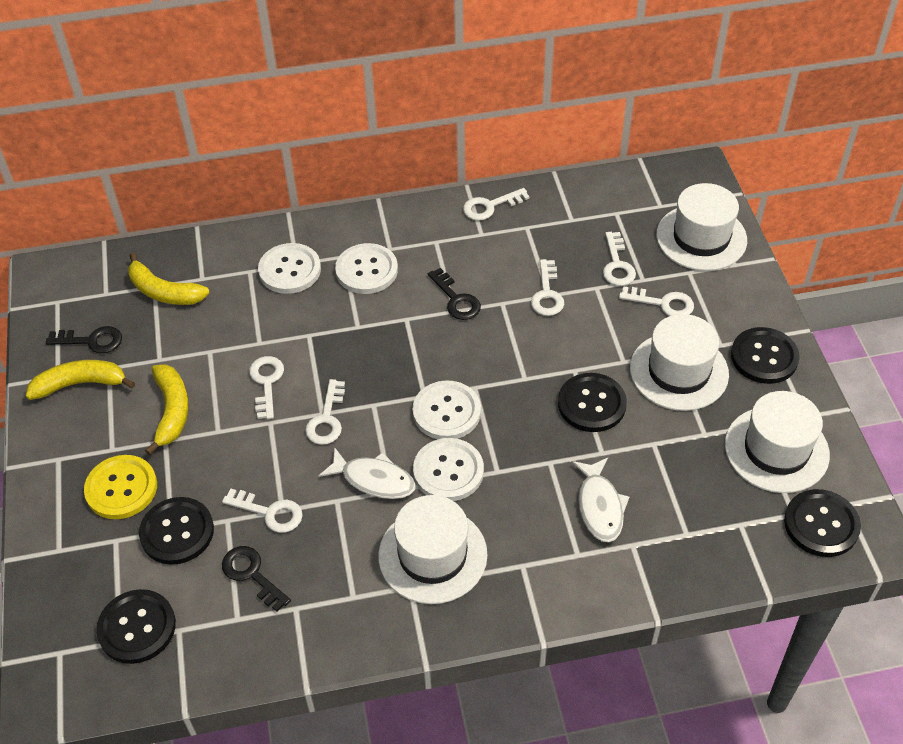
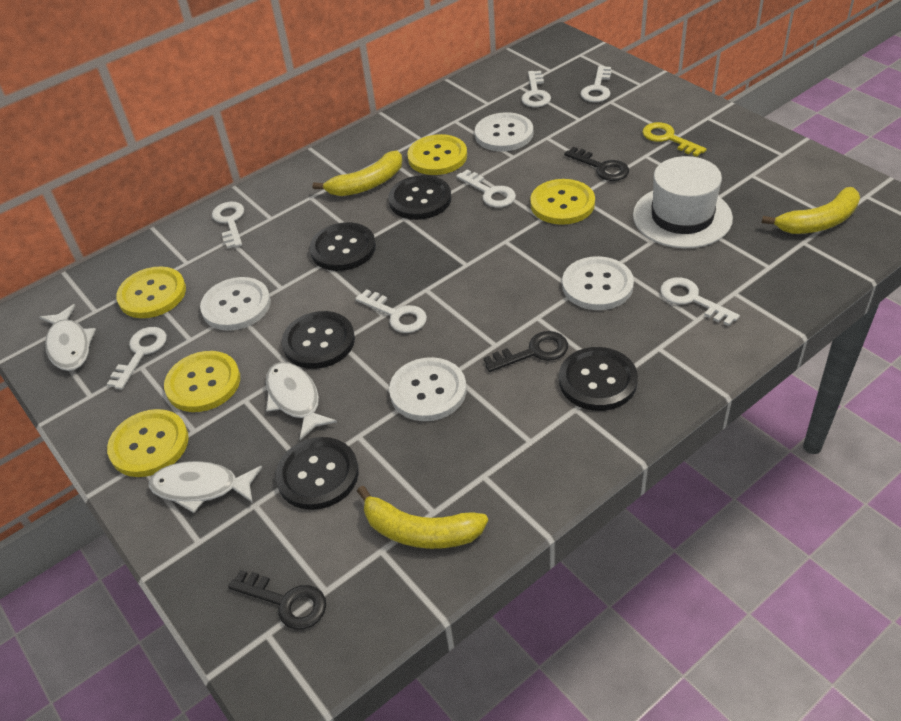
white fish: [319,447,416,499] [572,457,629,542] = 2 -> [39,304,96,371] [149,461,262,513] [266,362,337,440] = 3
white hat: [378,495,488,604] [630,314,729,411] [656,183,747,271] [725,391,830,493] = 4 -> [633,156,733,249] = 1
yellow button: [84,455,157,519] = 1 -> [107,409,189,477] [116,266,186,318] [164,351,240,412] [407,134,467,175] [530,179,595,225] = 5
yellow key: none = 0 -> [642,122,707,157] = 1

